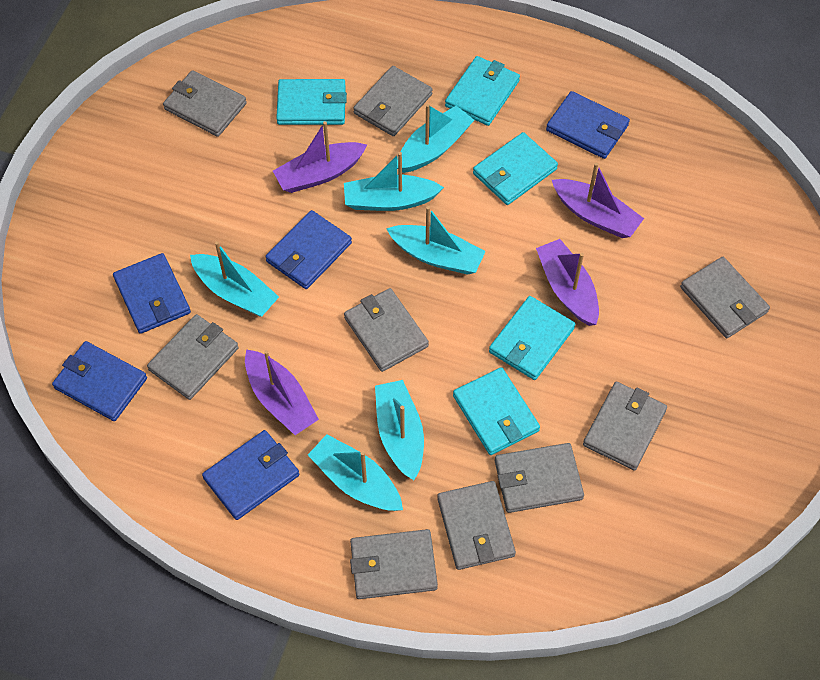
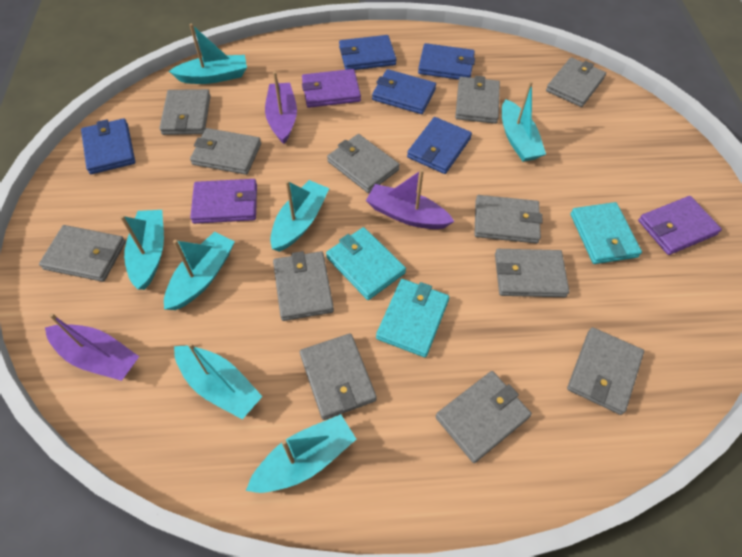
grey wallet: [147,314,239,400] [163,70,247,137] [344,288,429,372] [350,529,438,599] [353,66,433,136] [437,481,516,570] [495,443,584,513] [583,382,667,471] [680,257,770,338] = 9 -> [39,225,126,282] [159,89,211,135] [190,128,261,175] [273,251,334,321] [300,333,377,420] [327,134,400,193] [435,371,532,463] [455,76,500,124] [475,195,543,244] [495,249,569,297] [546,57,606,107] [567,327,644,415] = 12
purple boat: [245,349,319,435] [273,121,367,193] [536,239,599,326] [552,163,644,238] = 4 -> [45,313,139,381] [265,71,297,144] [366,169,455,229] = 3
purple wallet: none = 0 -> [190,179,257,224] [302,69,361,108] [638,196,722,255] = 3
turquoise boat: [190,241,279,317] [308,434,403,511] [344,152,444,211] [375,380,424,480] [386,206,486,275] [397,104,474,173] = 6 -> [120,210,164,290] [164,232,235,310] [169,24,247,84] [174,343,263,419] [246,414,356,493] [270,180,329,252] [502,81,546,162] = 7
turquoise wallet: [276,79,347,125] [445,56,520,126] [453,367,540,455] [473,132,558,205] [489,296,575,380] = 5 -> [326,227,406,300] [376,279,449,357] [570,202,642,264] = 3

